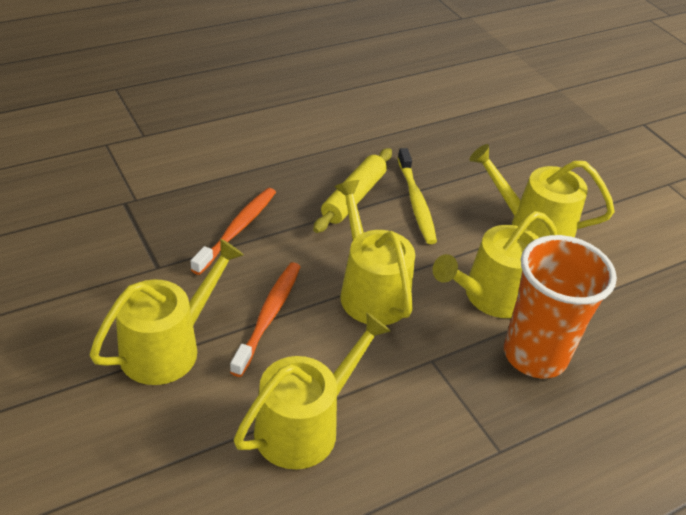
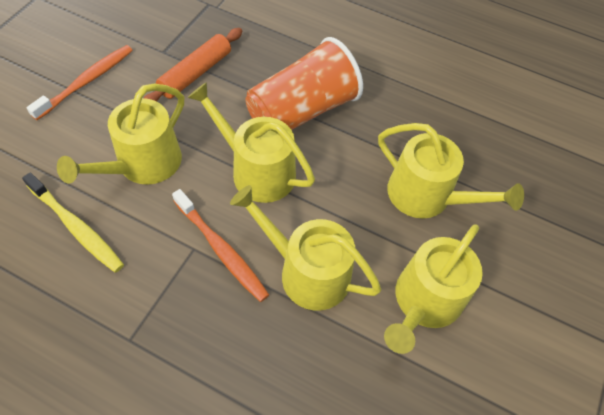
orange rolling pin: none = 0 -> [144,28,243,102] = 1
yellow rolling pin: [313,148,392,233] = 1 -> none = 0

